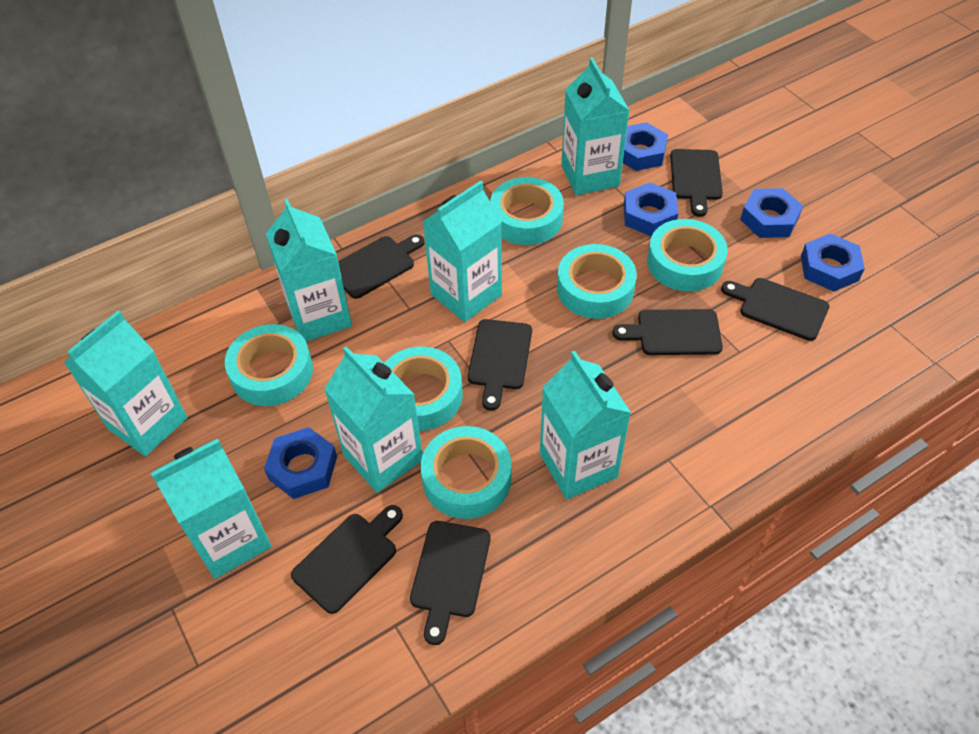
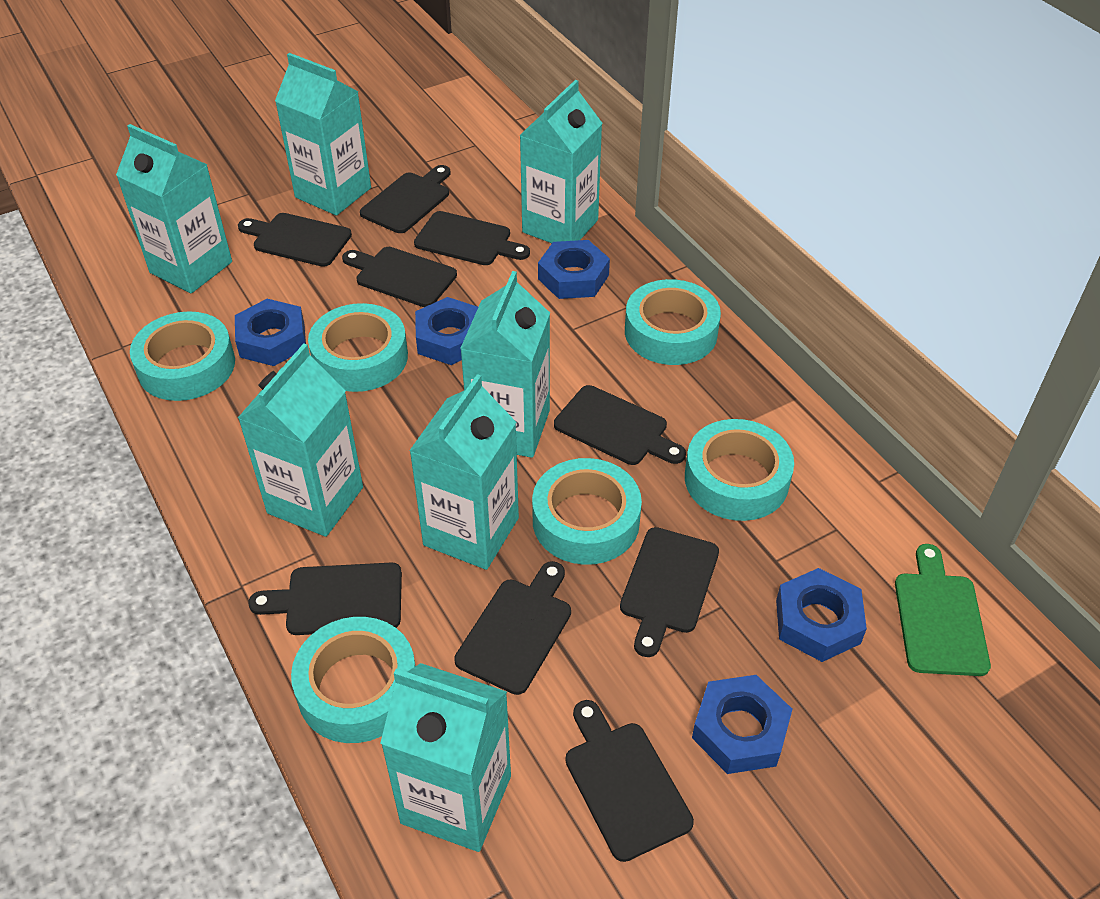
black cutting board: [291,505,403,614] [338,234,424,299] [410,521,491,645] [468,319,532,411] [612,309,723,355] [670,149,723,217] [721,278,829,341] = 7 -> [238,213,352,267] [248,563,402,635] [342,247,457,307] [360,165,450,233] [414,211,530,265] [454,561,571,695] [554,385,686,465] [565,700,694,862] [620,527,719,657] = 9
green cutting board: none = 0 -> [895,544,991,676] = 1

